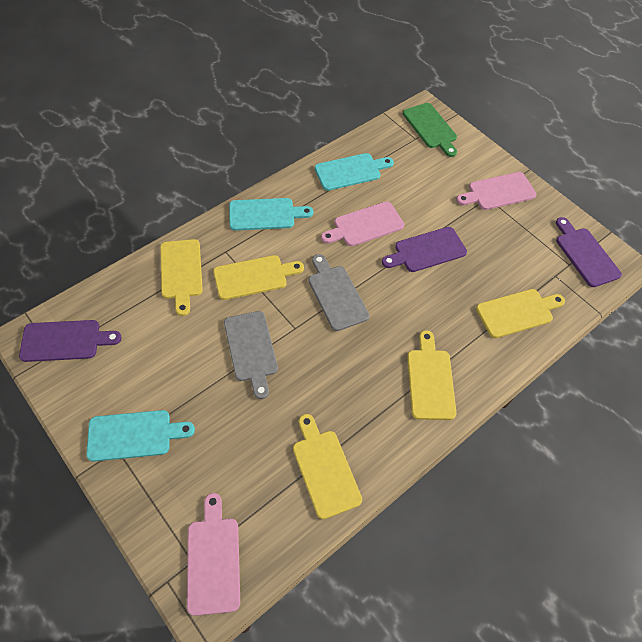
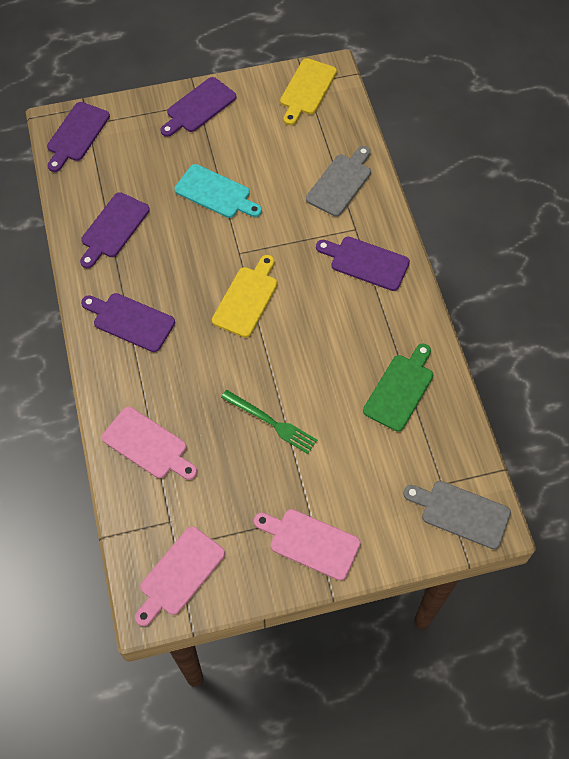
green fork: none = 0 -> [221,390,317,454] = 1
purple cutting board: [19,320,122,362] [382,227,467,272] [556,217,622,287] = 3 -> [47,102,110,172] [80,192,150,268] [81,293,175,352] [160,77,236,137] [316,237,410,291] = 5
turquoise cutting board: [86,410,195,462] [229,198,313,231] [315,153,394,191] = 3 -> [175,164,262,218] = 1
yellow cutting board: [160,239,203,316] [213,255,304,300] [293,414,362,519] [407,330,456,420] [476,289,565,338] = 5 -> [212,255,278,337] [280,58,337,125] = 2

